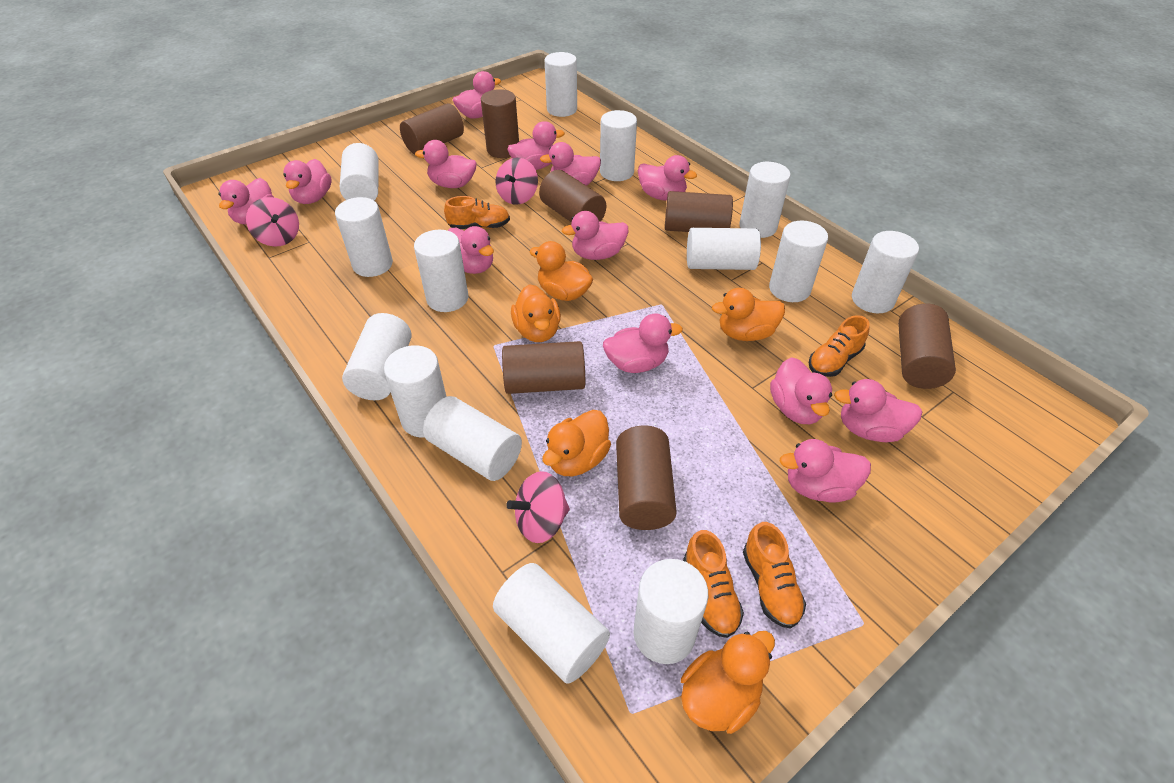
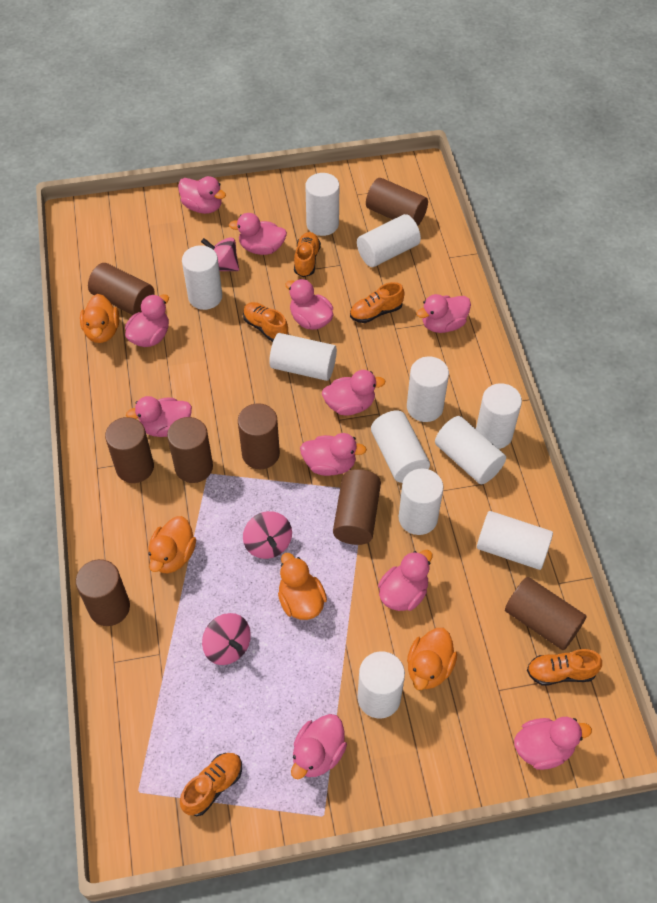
brown cylinder: [400,103,464,154] [481,89,519,158] [502,341,585,394] [539,170,606,223] [616,426,677,530] [665,191,733,232] [898,304,956,389] = 7 -> [76,559,130,626] [88,263,155,315] [105,417,154,483] [167,417,213,483] [238,403,280,469] [333,469,381,545] [366,178,428,226] [505,577,587,650] = 8
orange duck: [511,284,561,342] [529,241,593,301] [542,410,611,476] [681,631,775,734] [712,288,785,341] = 5 -> [80,294,119,343] [148,516,196,573] [278,553,327,620] [407,628,457,690] = 4
orange shoe: [444,196,510,229] [683,530,744,638] [743,522,806,629] [809,315,870,377] = 4 -> [180,753,242,816] [243,302,288,342] [294,232,321,277] [350,282,405,323] [527,649,602,686] = 5
pink duck: [218,178,274,224] [283,159,332,204] [415,140,477,188] [448,226,494,274] [453,71,501,119] [507,121,565,170] [540,142,601,185] [562,211,628,260] [603,314,683,373] [638,155,697,201] [770,357,832,424] [779,439,871,503] [834,379,922,442] = 13 -> [125,294,169,347] [126,396,192,437] [178,176,226,214] [229,213,287,255] [286,279,334,330] [291,714,347,779] [300,433,367,476] [322,370,385,416] [378,550,432,611] [416,294,471,333] [514,717,592,770] = 11
white cylinder: [335,197,393,277] [340,143,379,200] [342,313,412,400] [384,345,447,438] [414,230,468,312] [423,396,522,481] [493,563,610,684] [545,52,577,117] [600,110,637,181] [633,559,708,664] [687,228,761,270] [739,162,791,238] [769,221,828,302] [852,231,919,313] = 14 -> [182,245,222,310] [269,333,337,381] [305,173,339,236] [357,214,421,267] [358,651,405,718] [371,410,430,483] [399,469,444,535] [407,356,449,422] [435,416,506,484] [476,383,522,449] [477,511,553,570] = 11

